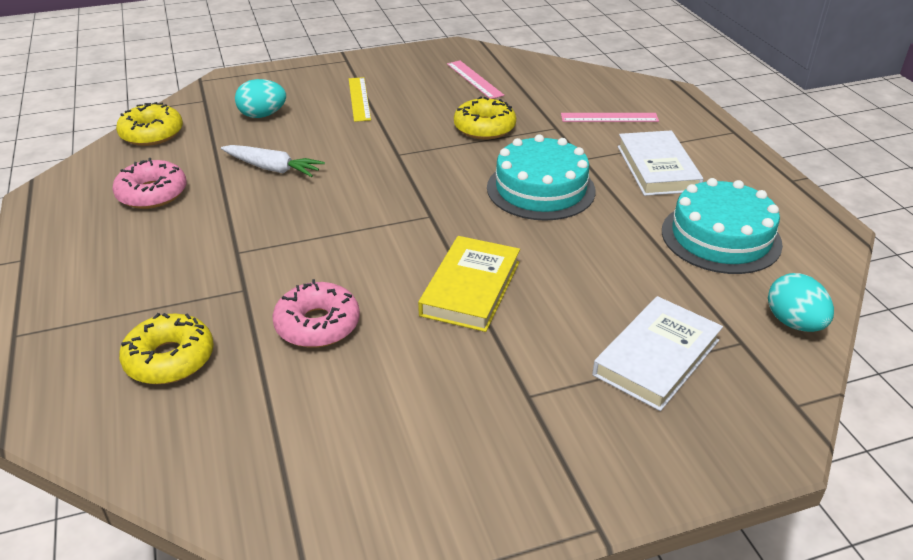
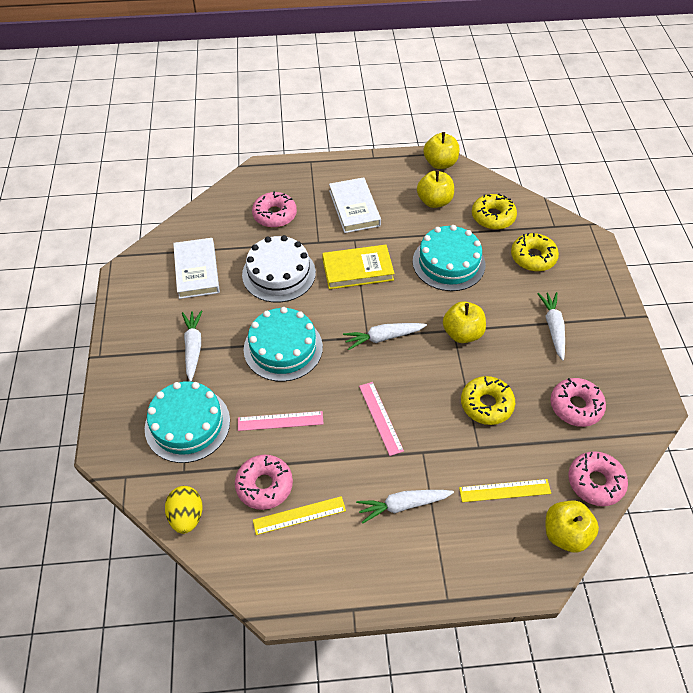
pink donut: [112,158,187,209] [272,279,360,348] = 2 -> [235,455,293,510] [252,191,297,228] [550,378,606,427] [568,451,628,506] = 4
turquoise cake: [487,134,596,221] [662,178,783,274] = 2 -> [145,381,230,463] [244,307,323,381] [413,225,485,291] = 3
turquoise egg: [235,79,286,118] [768,273,834,332] = 2 -> none = 0
white cake: none = 0 -> [242,235,316,302] = 1
white carrot: [221,145,325,177] = 1 -> [182,310,202,382] [343,323,427,350] [356,490,454,524] [537,292,565,361] = 4
yellow apple: none = 0 -> [417,170,454,208] [423,132,459,169] [443,301,486,343] [546,501,599,553] = 4
yellow egg: none = 0 -> [165,486,203,534] = 1
yellow ruler: [349,77,371,122] = 1 -> [253,496,346,535] [459,479,551,502] = 2

